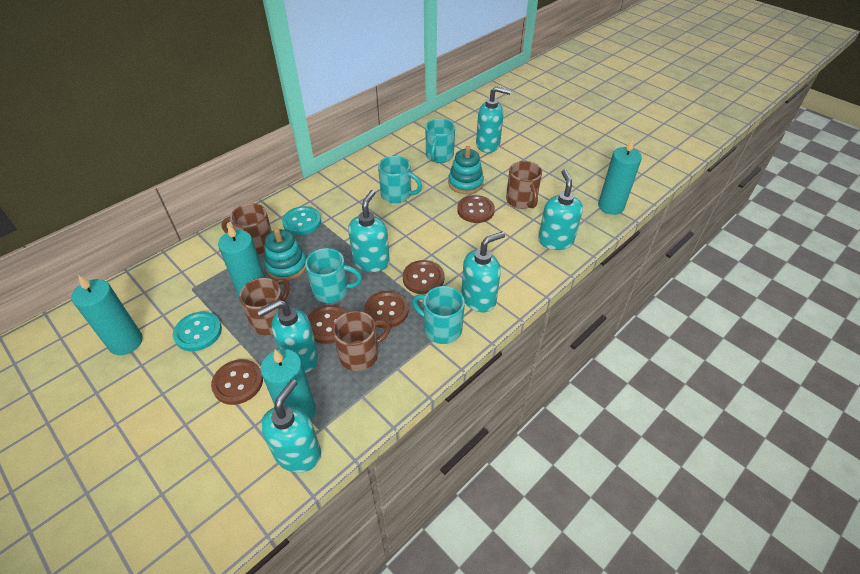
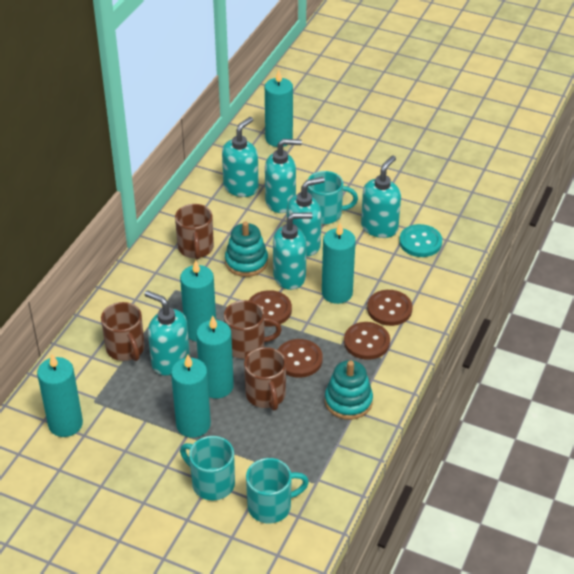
brown button: [211,359,263,405] [308,305,347,344] [364,291,409,328] [403,260,445,294] [457,195,495,223] = 5 -> [249,290,292,327] [278,339,323,378] [344,322,390,360] [367,290,412,326] = 4
turquoise button: [173,311,222,351] [282,206,321,235] = 2 -> [399,224,442,257] = 1
turquoise candle: [71,275,143,355] [218,224,265,297] [261,349,316,420] [598,139,642,215] = 4 -> [37,354,83,437] [171,354,211,438] [180,260,216,342] [196,316,234,398] [265,70,293,147] [322,223,356,304] = 6
turquoise mug: [305,248,362,303] [378,156,422,203] [412,286,465,344] [425,119,455,163] = 4 -> [180,436,235,500] [246,458,309,524] [307,171,358,224] = 3

